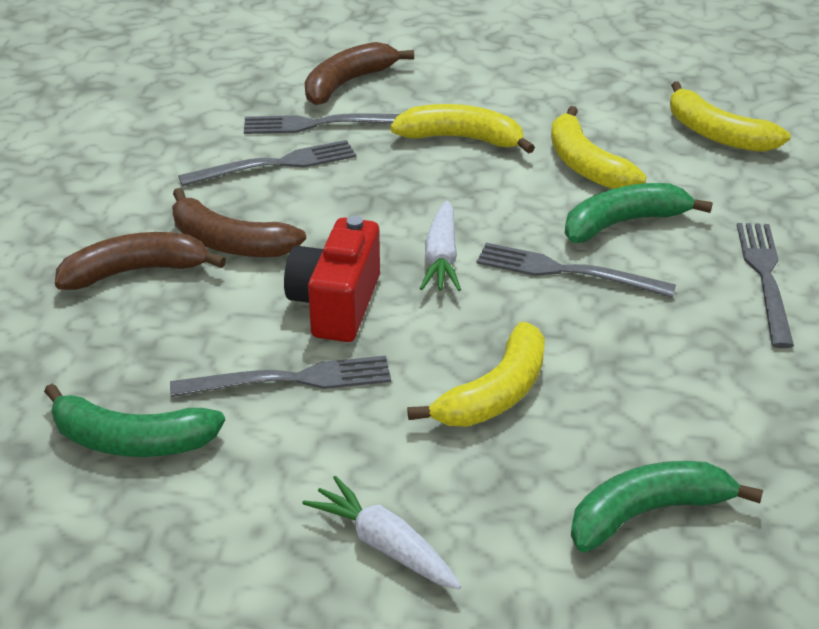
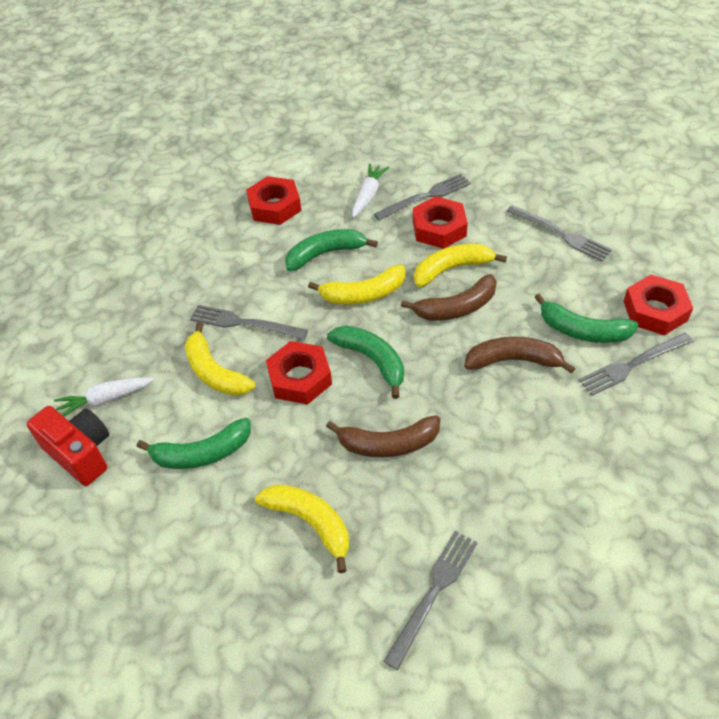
green banana: [44,384,225,457] [565,183,713,243] [571,461,763,552] = 3 -> [136,418,251,469] [285,229,378,271] [327,326,404,399] [534,294,638,343] = 4
red nut: none = 0 -> [246,176,301,225] [266,341,332,405] [413,196,468,249] [624,275,693,335] = 4

